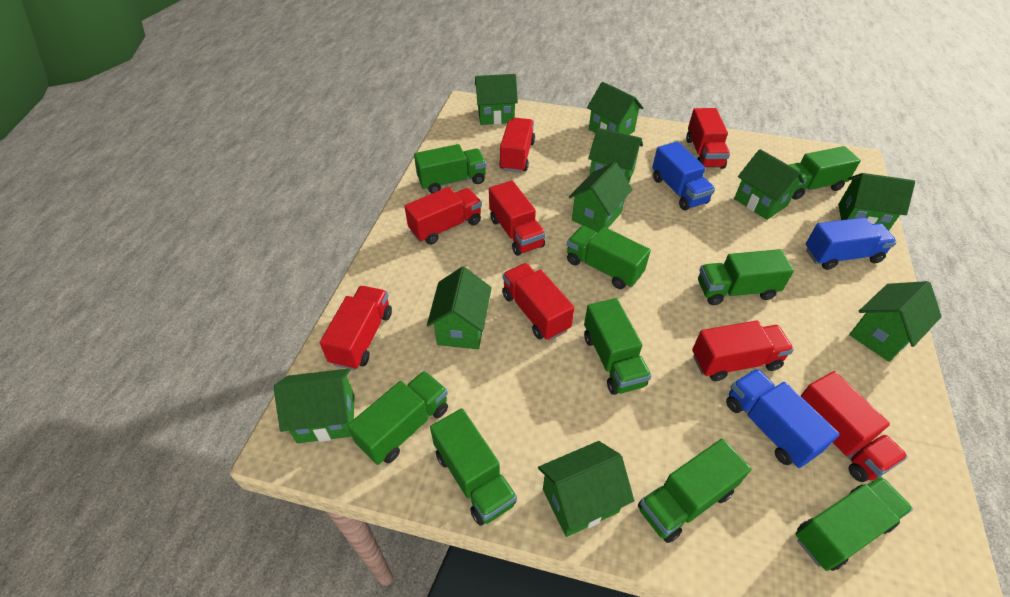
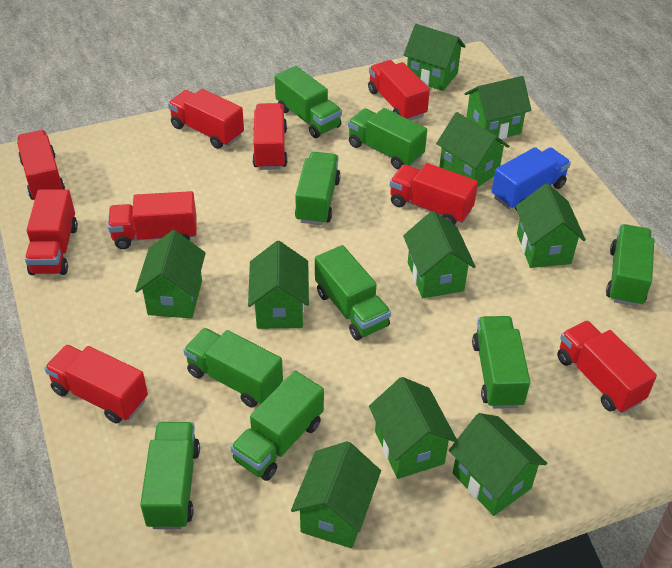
blue truck: [652,141,715,210] [726,369,840,468] [806,217,897,270] = 3 -> [492,147,571,210] = 1
red truck: [320,286,392,370] [404,187,482,245] [489,180,546,256] [499,118,535,173] [502,263,574,341] [686,108,730,169] [692,320,794,381] [801,371,908,482] = 8 -> [17,130,65,200] [25,189,78,275] [44,345,148,423] [108,191,196,249] [168,89,244,149] [252,103,287,170] [368,60,430,120] [390,163,478,225] [557,321,657,413] = 9

